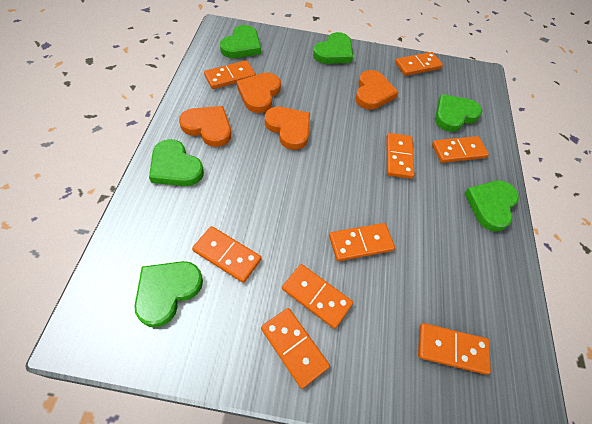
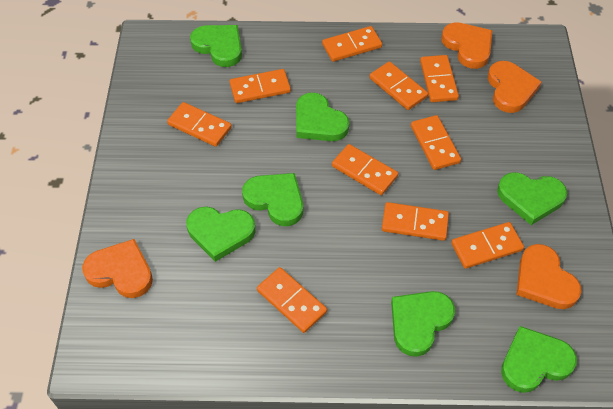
green heart: [134,261,203,327] [149,139,204,186] [220,25,261,58] [313,32,353,64] [435,94,482,132] [465,181,519,231] = 6 -> [186,207,255,262] [190,25,242,67] [242,173,303,226] [296,93,349,141] [391,291,455,357] [497,172,567,225] [501,326,577,393] = 7
orange domino: [192,226,261,283] [204,60,256,89] [261,308,330,389] [282,264,353,329] [329,223,395,261] [387,133,414,179] [395,52,443,76] [418,323,491,375] [432,136,489,163] = 9 -> [167,102,232,147] [229,69,291,103] [257,267,327,333] [322,26,382,62] [332,144,398,195] [370,61,428,110] [382,202,449,241] [411,115,461,170] [420,55,459,102] [451,222,524,269] = 10

